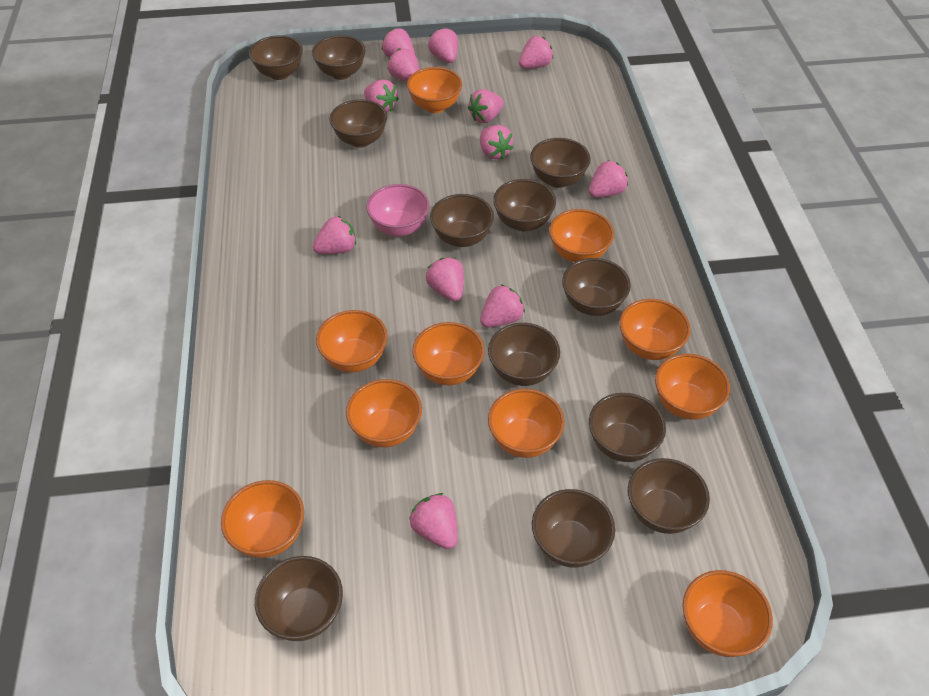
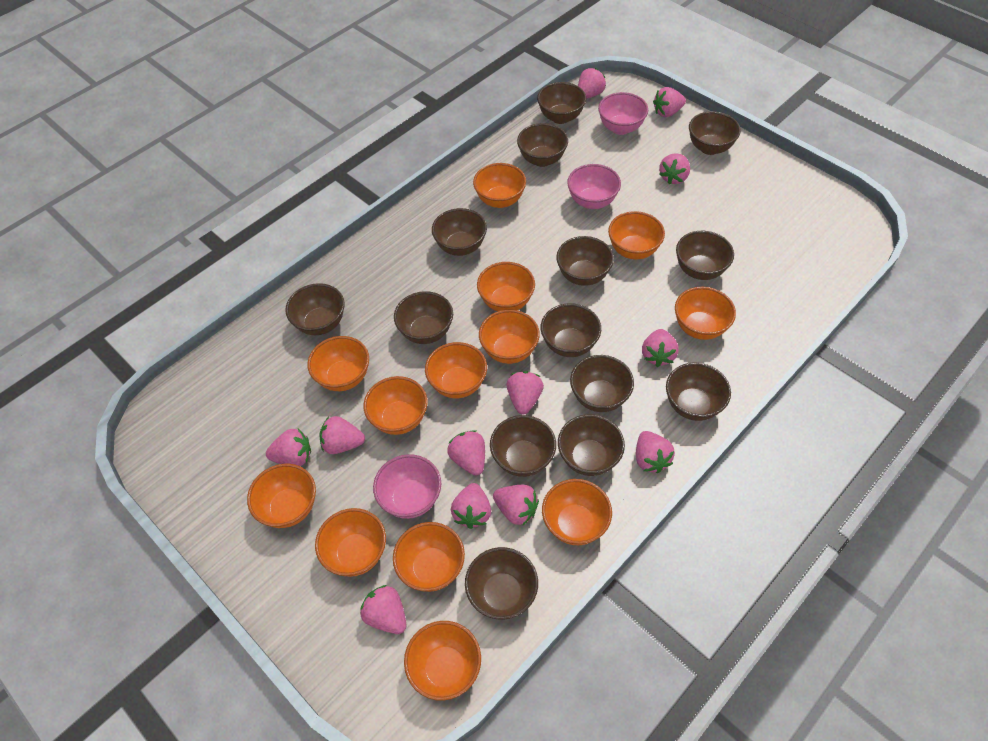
brown bowl: [249,35,303,80] [255,556,343,641] [312,35,365,80] [330,99,387,147] [430,194,494,247] [488,323,560,386] [493,179,556,231] [530,138,591,188] [532,489,615,568] [562,258,631,316] [589,393,666,462] [628,458,710,534] = 12 -> [285,283,345,335] [394,291,453,344] [432,208,487,256] [465,547,538,619] [490,415,556,477] [517,123,568,167] [537,82,586,124] [541,303,601,357] [556,236,614,286] [558,414,625,476] [570,355,634,412] [666,363,731,421] [676,231,734,280] [689,111,741,155] = 14
orange bowl: [221,480,304,558] [316,310,388,372] [346,379,422,447] [407,67,462,113] [412,322,485,385] [488,389,565,458] [549,209,614,263] [619,299,691,360] [655,354,730,420] [683,570,773,657] = 10 -> [247,464,316,528] [307,336,369,391] [315,508,386,577] [364,376,428,435] [393,522,465,592] [404,621,481,701] [425,342,487,398] [473,163,526,208] [477,262,535,311] [479,310,540,364] [542,479,612,545] [608,211,665,259] [675,287,736,340] = 13
pink bowl: [366,184,430,237] = 1 -> [373,454,441,519] [567,164,621,209] [598,92,648,135] = 3

